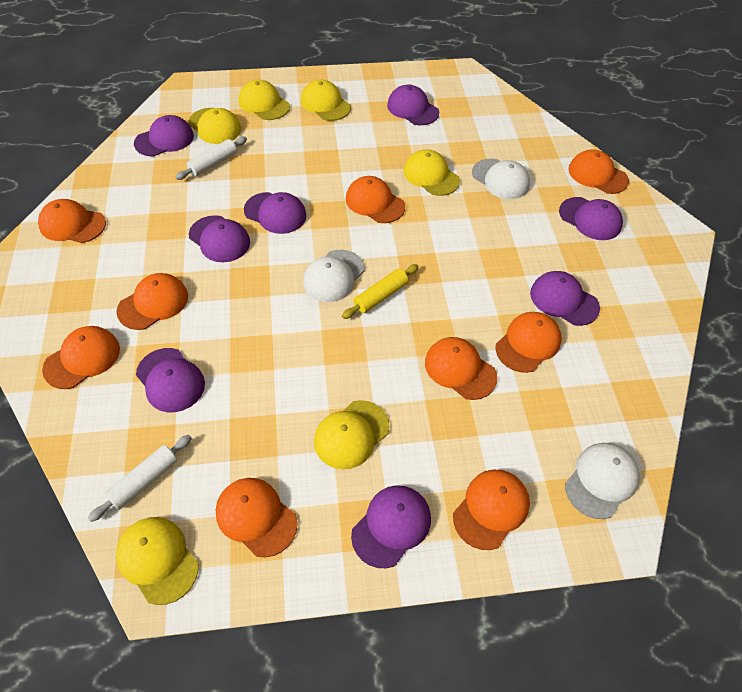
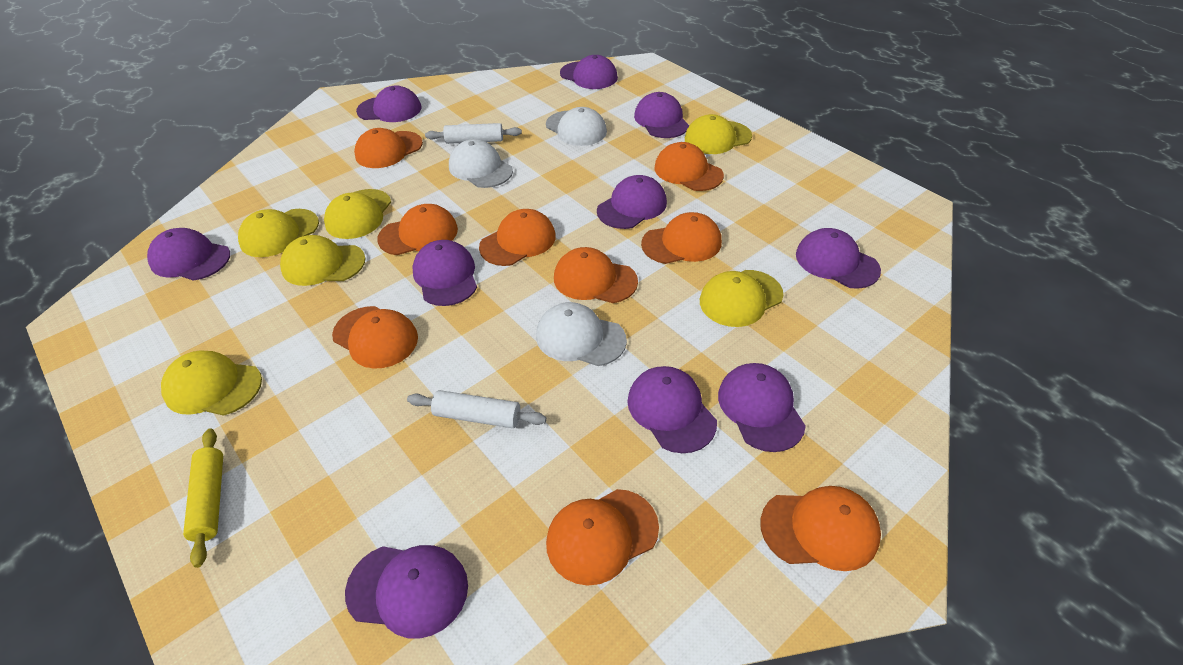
purple cap: [134,115,194,156] [136,348,205,412] [189,215,250,262] [244,192,306,234] [351,485,431,568] [387,85,439,125] [530,271,600,326] [559,197,623,240] = 8 -> [147,228,230,281] [345,545,468,639] [356,85,422,122] [413,240,477,306] [560,55,618,89] [597,175,667,229] [627,366,717,453] [634,92,689,138] [718,363,806,452] [796,228,881,289] = 10

